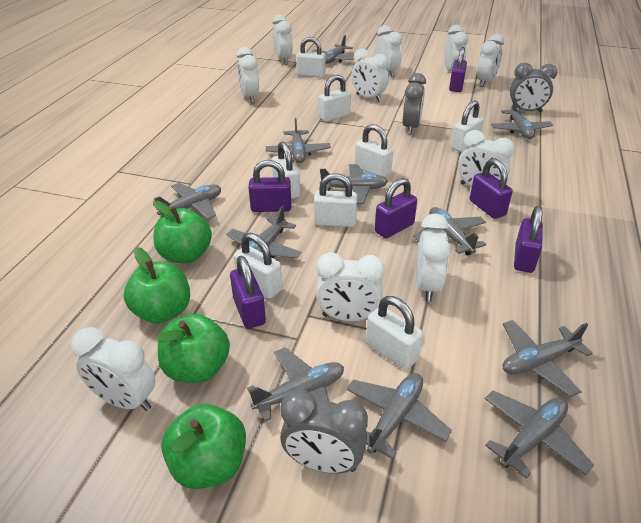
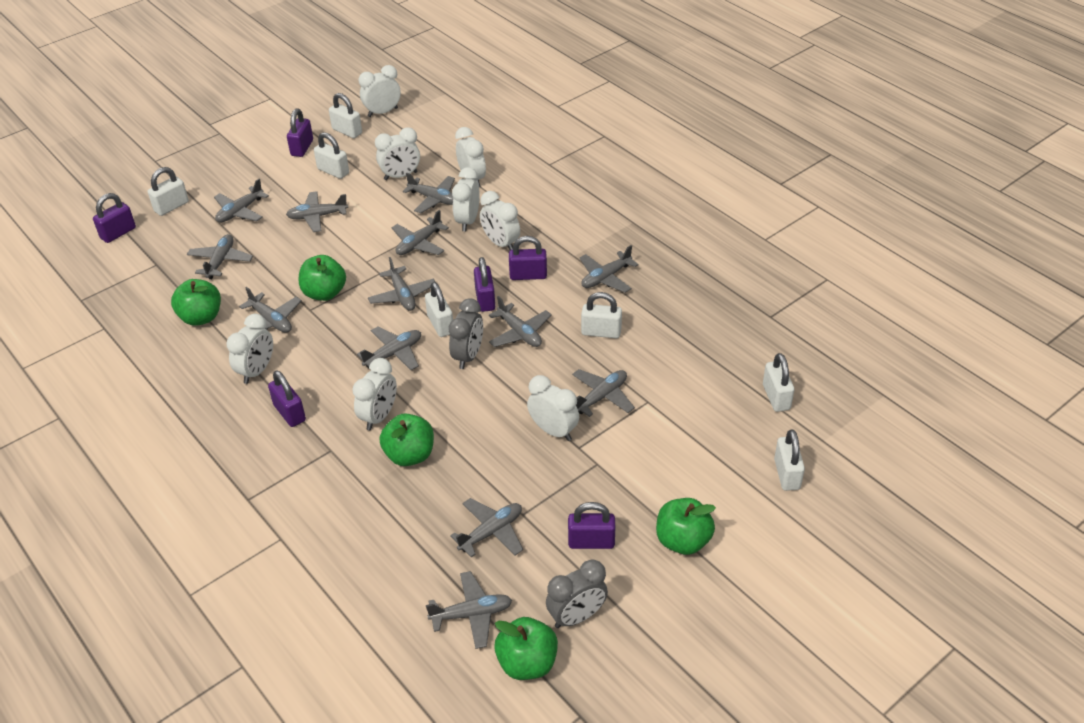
green apple: [124,247,190,324] [153,200,212,264] [157,314,230,383] [161,404,246,489] = 4 -> [171,279,221,326] [299,255,346,301] [380,413,434,466] [494,617,558,680] [656,498,716,555] = 5
grey clock: [280,390,368,474] [403,73,426,134] [510,63,557,113] = 3 -> [448,298,483,369] [546,559,608,628] = 2
grey plane: [154,183,221,220] [226,206,302,259] [247,347,344,422] [266,118,331,163] [312,35,354,64] [320,164,388,204] [346,373,452,459] [413,207,486,256] [485,391,594,478] [491,98,553,139] [502,320,593,397] = 11 -> [187,234,253,279] [214,179,269,223] [239,287,302,332] [286,191,348,232] [357,327,421,370] [368,257,436,311] [392,210,449,255] [403,173,455,213] [426,571,512,649] [450,498,523,557] [489,296,552,347] [572,369,635,417] [580,245,639,293] = 13
white clock: [71,327,155,411] [237,47,259,103] [273,14,293,65] [316,252,385,321] [351,49,389,102] [375,25,402,77] [417,213,451,301] [445,25,468,72] [458,130,514,187] [477,34,504,87] = 10 -> [226,314,273,384] [352,358,397,430] [359,65,401,117] [375,127,420,180] [452,167,480,231] [455,127,486,187] [480,191,520,250] [527,375,579,441] = 8
white padlock: [234,233,282,299] [272,141,300,199] [296,37,326,78] [314,173,357,227] [319,75,351,122] [355,124,393,177] [366,296,423,370] [451,100,484,152] = 8 -> [148,167,189,216] [314,132,349,179] [329,93,362,138] [425,282,453,337] [581,292,622,338] [763,353,794,412] [774,429,805,491] = 7

